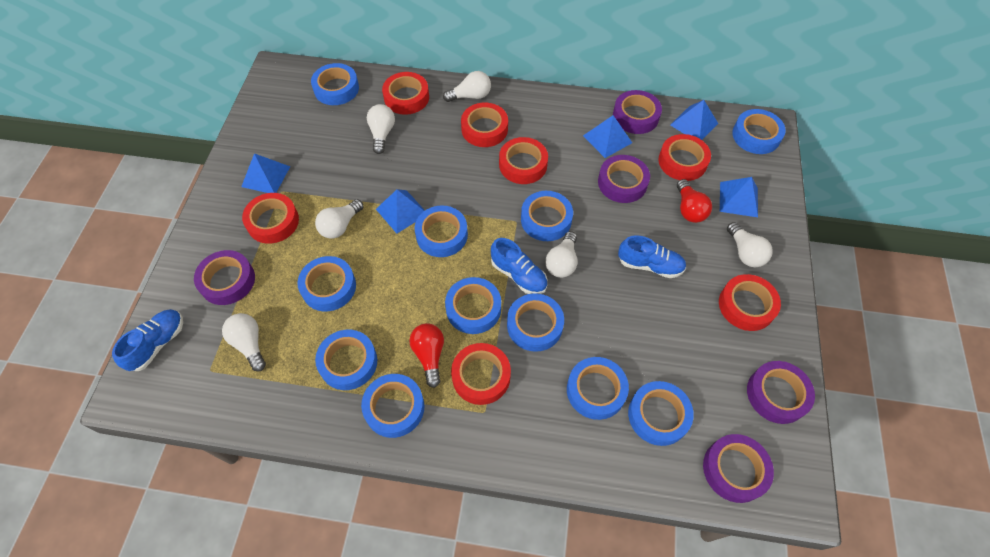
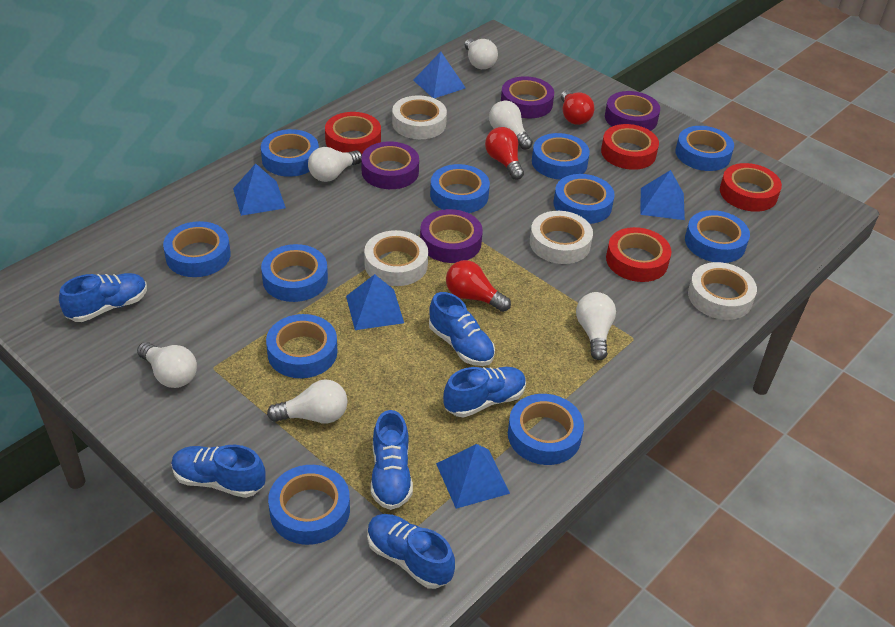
blue shoe: [112,309,183,371] [491,238,547,294] [618,235,686,278] = 3 -> [59,273,147,322] [171,445,266,498] [367,514,455,589] [371,410,413,510] [429,292,495,366] [443,367,526,417] = 6
purple tape: [194,250,255,305] [598,155,650,203] [613,90,662,134] [703,434,774,503] [747,361,815,424] = 5 -> [361,141,419,189] [420,209,483,263] [501,76,554,118] [605,91,660,131] = 4
red light bulb: [409,323,444,388] [677,179,712,223] = 2 -> [446,260,511,312] [485,127,524,180] [561,90,594,125] = 3
red tape: [242,193,299,244] [382,72,429,115] [451,343,511,405] [461,102,508,147] [499,137,548,184] [659,134,711,181] [719,274,781,331] = 7 -> [325,112,381,154] [601,124,659,170] [606,227,672,282] [720,163,782,212] = 4
white tape: none = 0 -> [364,230,428,286] [392,95,447,139] [530,211,593,264] [688,262,757,320] = 4

